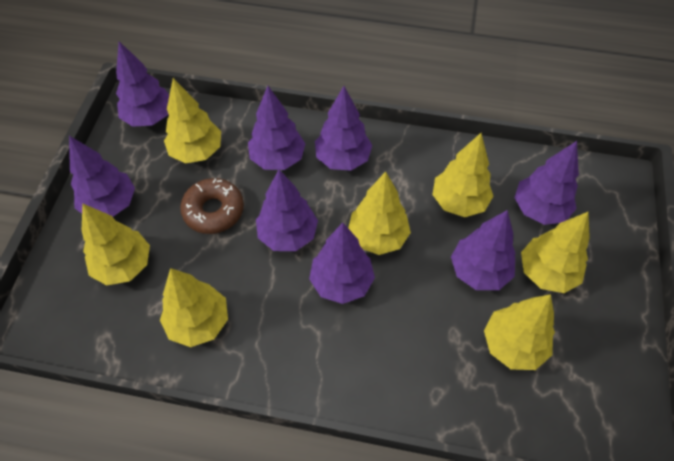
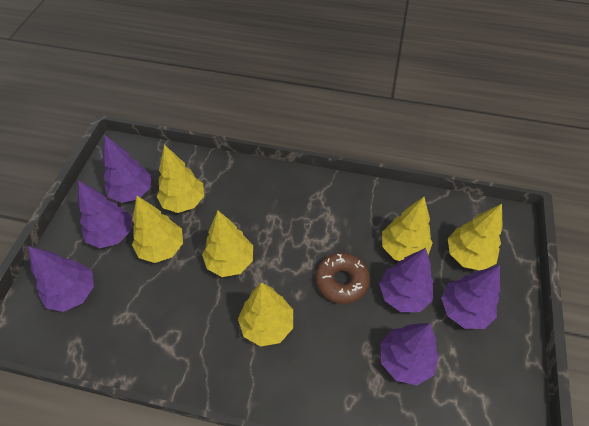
purple tree: [69,136,135,217] [116,41,169,127] [248,86,306,170] [256,170,318,251] [309,223,375,304] [315,86,372,171] [451,210,516,290] [514,141,579,225] = 8 -> [28,246,94,312] [78,181,132,248] [103,134,152,203] [379,248,433,312] [380,323,439,385] [441,265,500,329] = 6
yellow tree: [82,204,150,285] [160,268,228,347] [164,78,221,163] [348,172,411,255] [433,133,493,217] [484,294,555,370] [521,212,590,293] = 7 -> [132,196,183,263] [157,145,204,213] [202,211,253,277] [238,282,293,347] [382,197,433,261] [448,204,502,270] = 6

